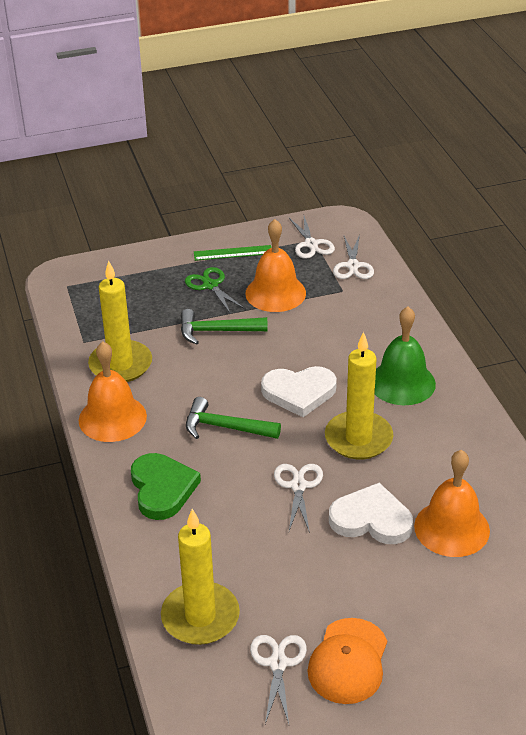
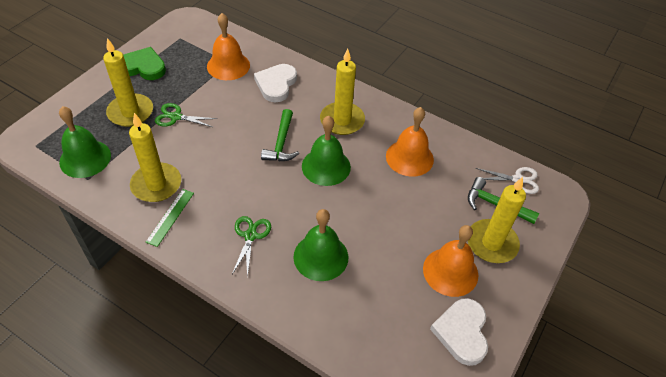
green bell: [375,307,436,405] = 1 -> [59,106,111,178] [294,209,348,281] [302,116,351,186] = 3
green scissors: [185,267,246,314] = 1 -> [155,103,217,127] [232,216,271,277] = 2
orange cap: [307,618,387,704] = 1 -> none = 0
white scissors: [250,635,307,724] [274,464,323,533] [289,216,335,259] [333,234,374,279] = 4 -> [476,167,539,194] = 1
yellow candle: [88,261,152,382] [161,509,240,645] [325,332,393,460] = 3 -> [103,38,153,127] [129,113,181,202] [320,48,365,135] [468,177,526,263] = 4

